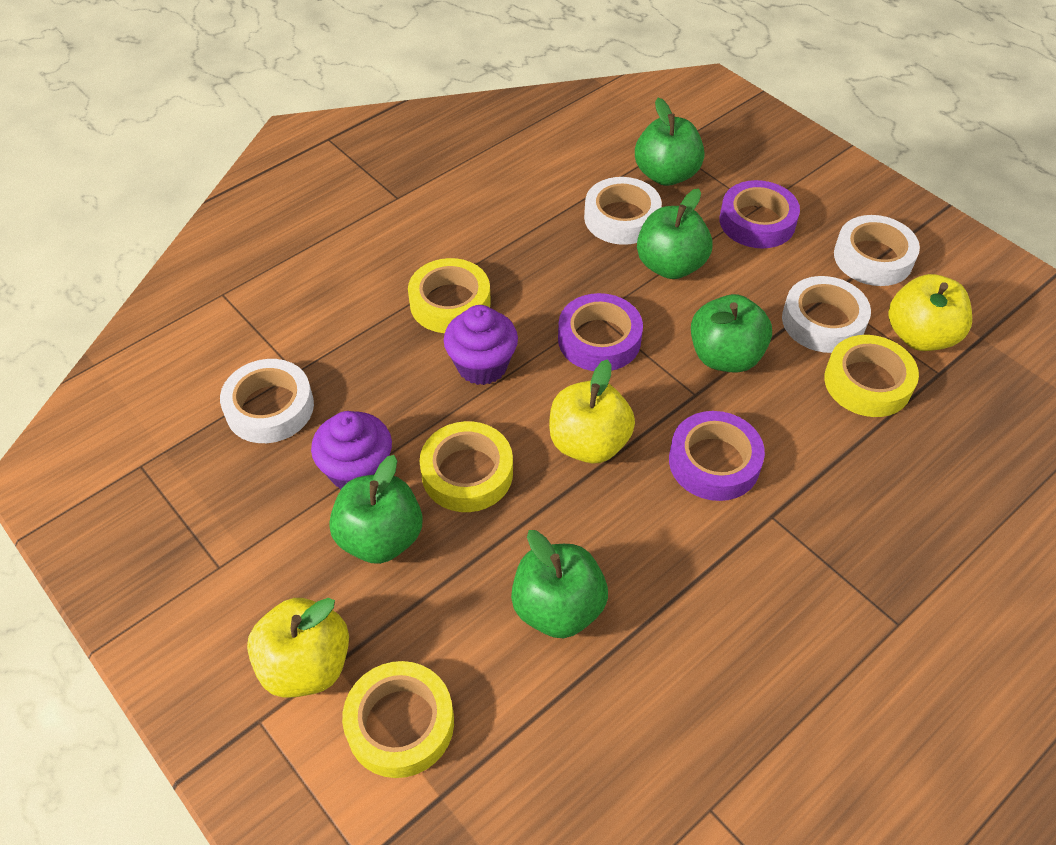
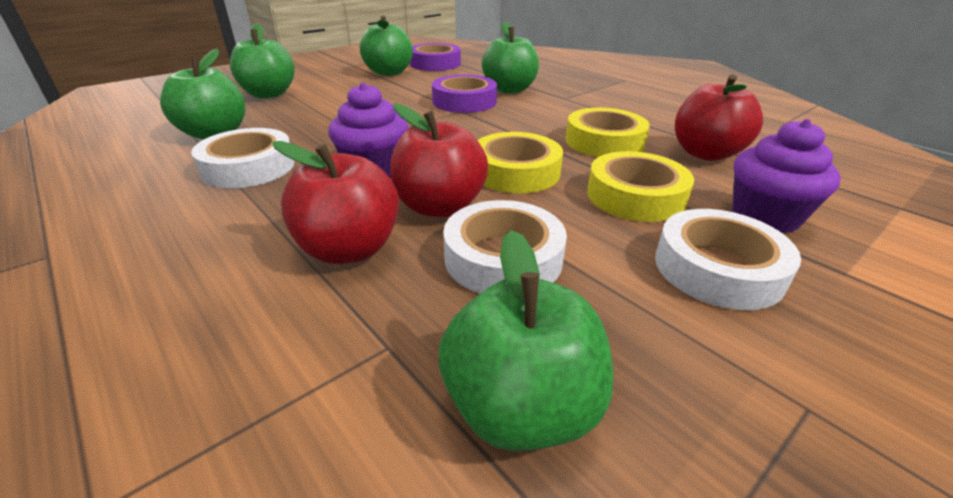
purple tape: [558,293,643,371] [669,411,765,501] [720,180,800,248] = 3 -> [410,43,461,71] [432,75,497,113] = 2
red apple: none = 0 -> [272,141,399,264] [390,103,488,217] [675,75,763,161] = 3
white tape: [220,359,314,443] [584,177,662,245] [782,276,871,353] [834,215,920,286] = 4 -> [191,128,295,188] [443,200,567,294] [655,209,801,310] = 3
yellow apple: [247,598,349,698] [549,359,635,464] [888,274,972,351] = 3 -> none = 0
yellow tape: [342,661,454,778] [408,258,491,333] [419,421,513,512] [824,335,919,417] = 4 -> [477,132,563,193] [566,108,650,157] [587,151,694,222] = 3

